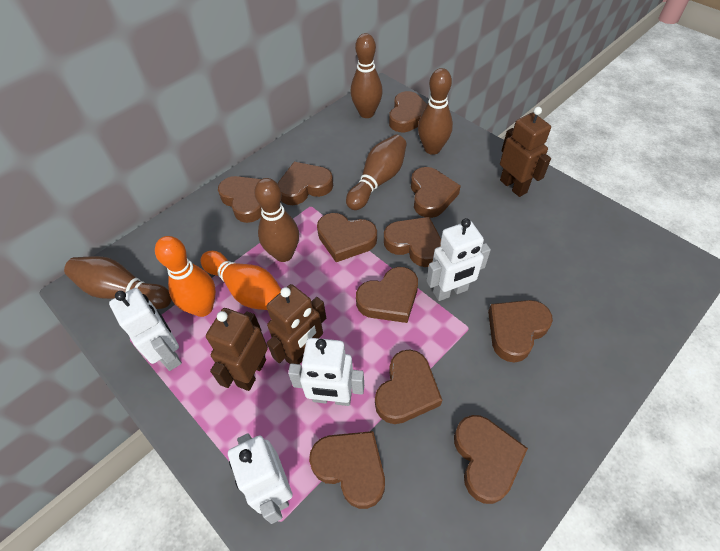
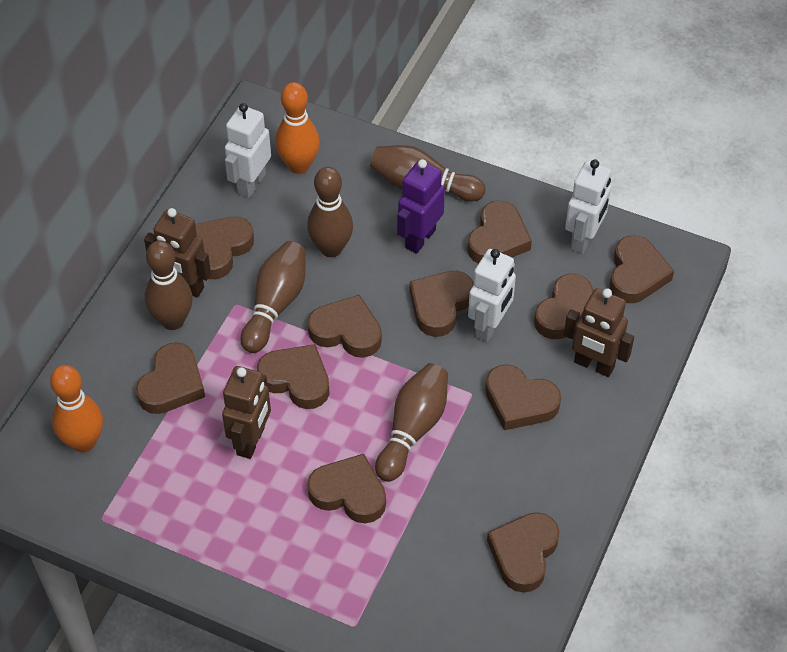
purple robot: none = 0 -> [397,159,445,254] = 1
white robot: [109,288,182,371] [228,433,293,524] [288,338,364,406] [427,218,491,301] = 4 -> [225,103,271,198] [468,249,516,342] [565,159,611,254] = 3

